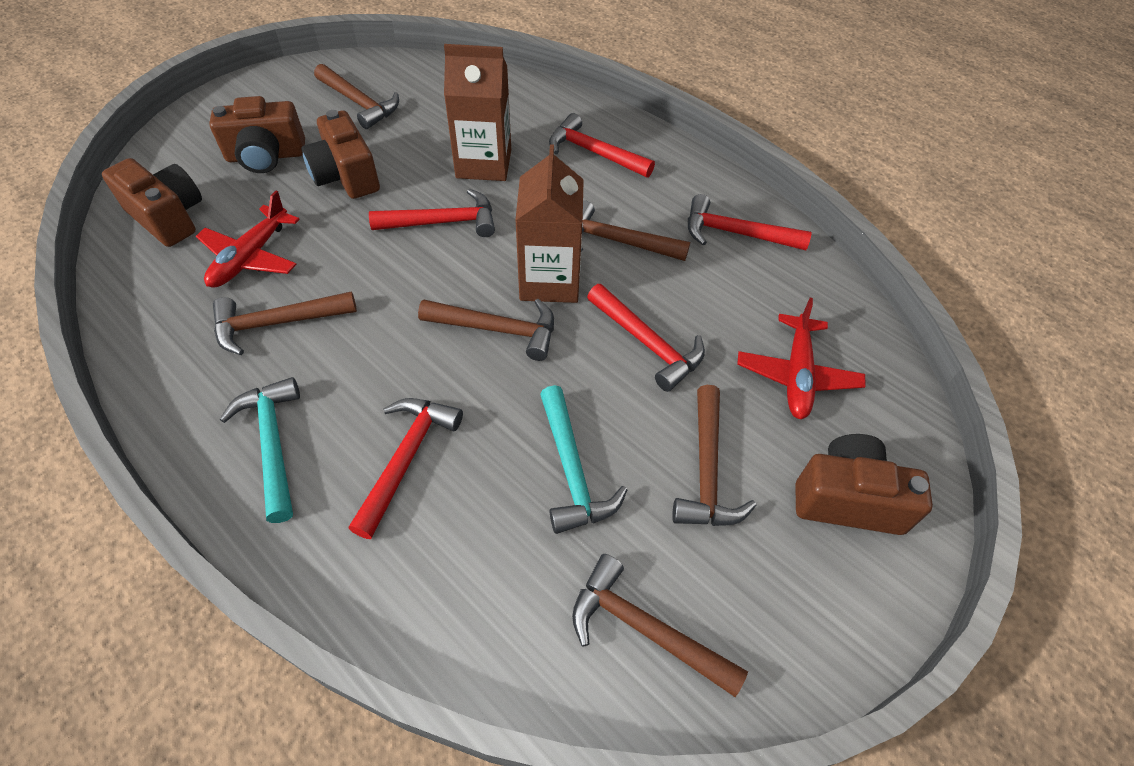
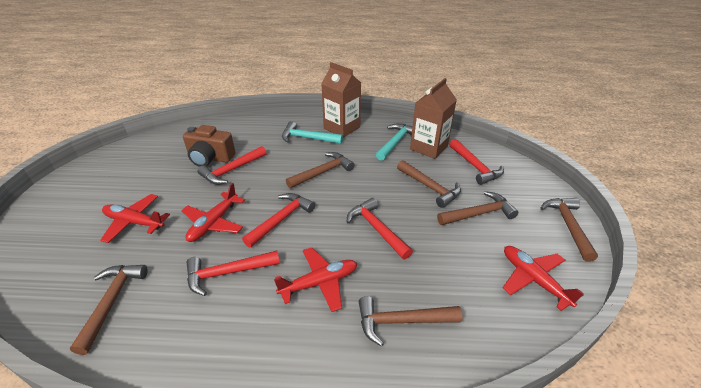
brown camera: [102,158,202,247] [209,96,305,173] [301,110,380,199] [795,434,933,535] = 4 -> [183,125,235,167] = 1
red plane: [196,191,300,288] [737,298,866,419] = 2 -> [100,194,170,243] [181,183,245,242] [274,247,358,312] [503,246,584,311] = 4

